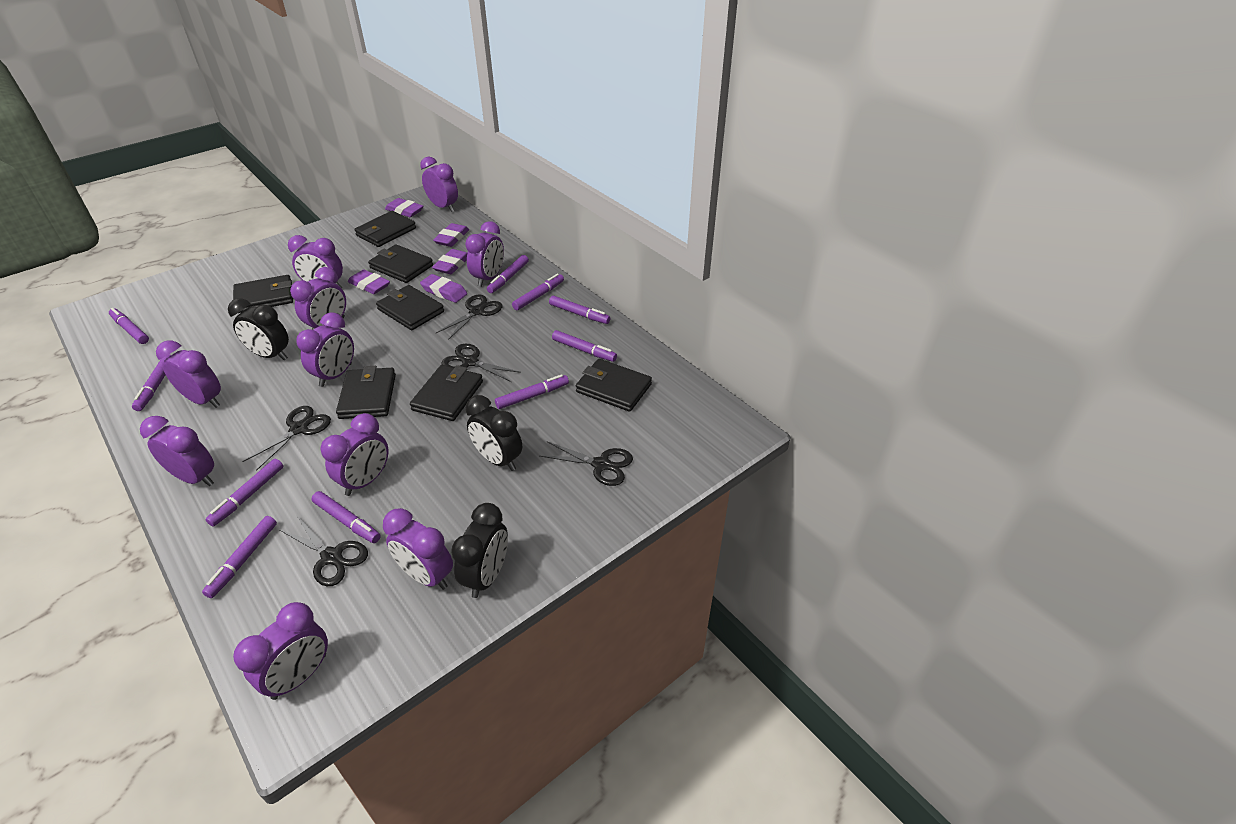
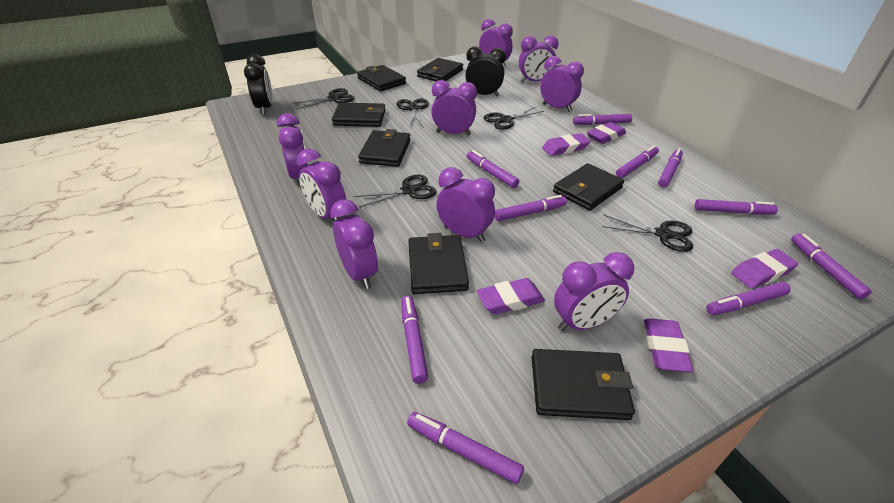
black clock: [228,298,289,360] [451,503,508,598] [466,395,522,471] = 3 -> [244,54,273,115] [465,46,506,96] = 2
purple clock: [140,416,214,486] [156,341,221,408] [233,602,328,700] [288,235,343,288] [290,267,346,330] [296,312,354,387] [320,413,388,496] [383,508,453,590] [420,156,458,212] [465,221,504,287] = 10 -> [277,113,308,187] [297,149,346,221] [330,199,378,289] [431,80,477,136] [436,167,495,242] [479,19,513,68] [519,36,559,83] [540,56,584,112] [554,252,634,331] = 9

